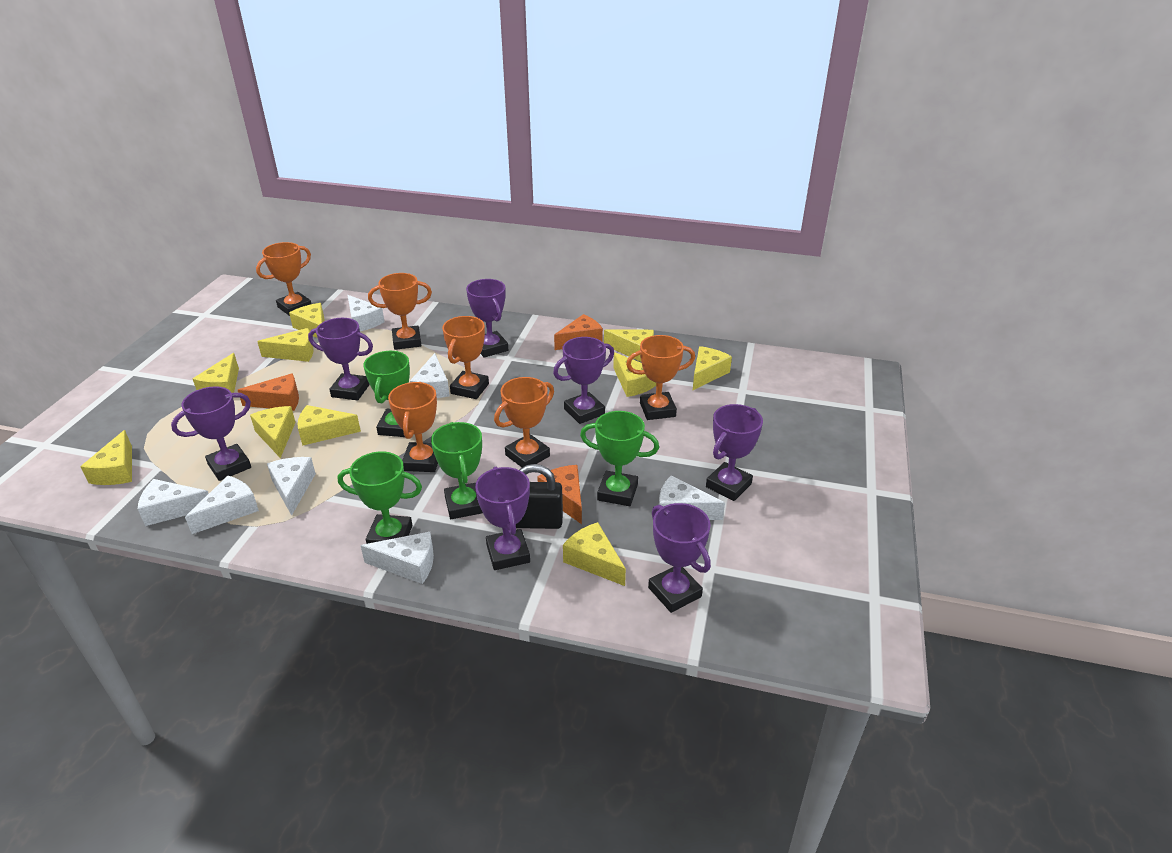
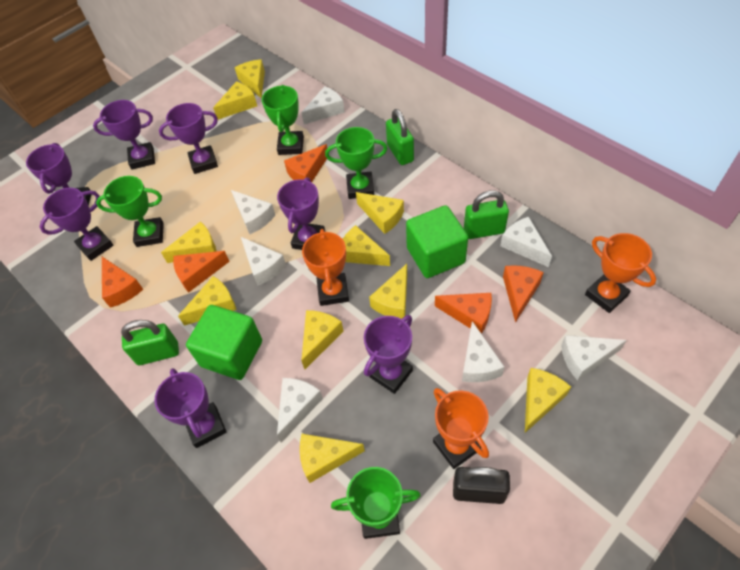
green cube: none = 0 -> [186,305,262,380] [406,205,468,278] = 2
green padlock: none = 0 -> [121,320,179,365] [386,109,414,165] [464,190,509,239] = 3
orange cheese: [238,373,299,411] [537,465,582,524] [554,314,603,350] = 3 -> [102,257,143,308] [173,251,230,293] [284,144,327,182] [435,293,492,334] [503,265,544,323] = 5
orange trophy: [256,242,311,316] [368,273,432,350] [388,382,438,472] [442,316,489,399] [494,377,554,467] [626,335,695,420] = 6 -> [302,229,349,306] [433,388,489,469] [585,233,656,313] = 3

